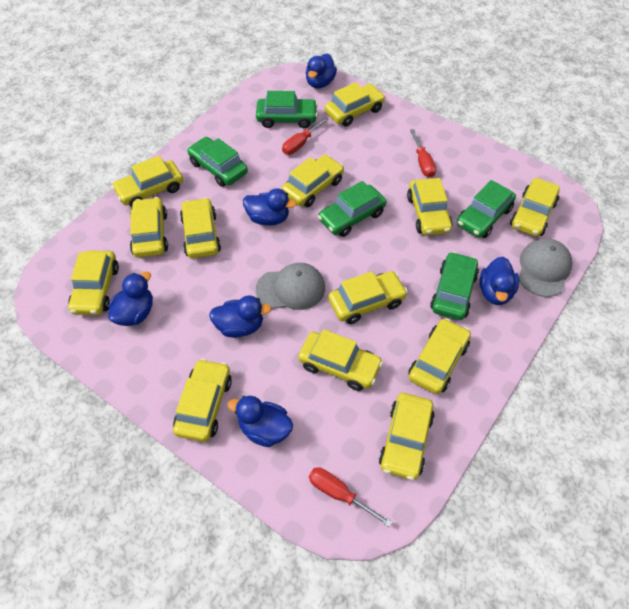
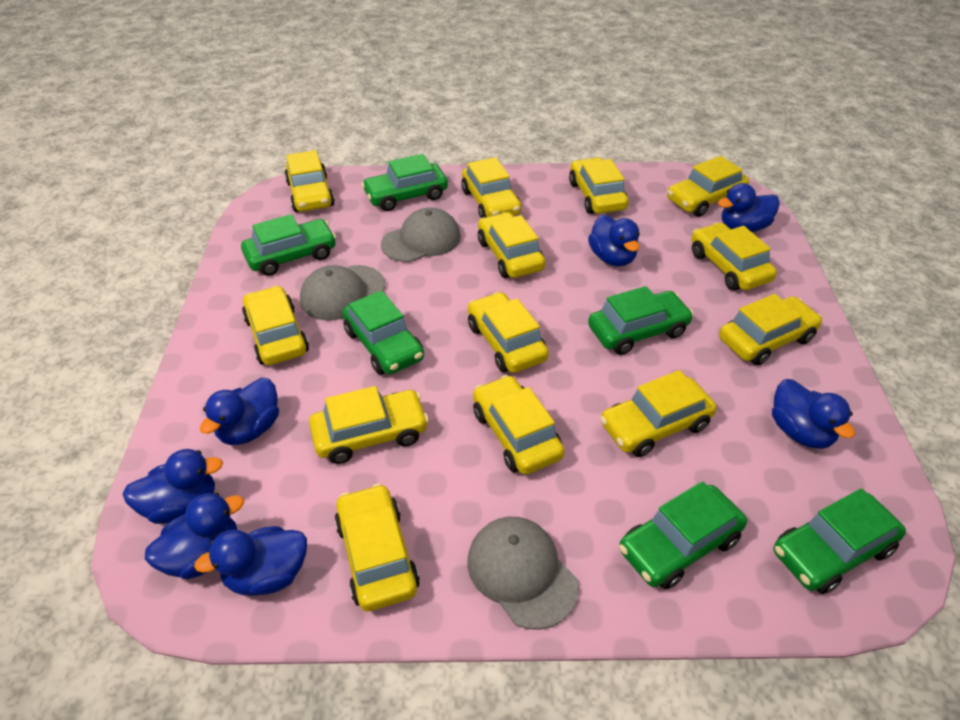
blue duck: [108,272,153,326] [209,295,272,338] [227,396,293,447] [243,188,296,226] [306,54,337,88] [480,257,519,305] = 6 -> [122,449,223,524] [145,492,244,579] [194,526,307,596] [200,378,279,445] [588,214,640,267] [718,183,780,232] [772,379,855,449] = 7
green car: [187,137,248,187] [256,91,318,128] [318,181,386,237] [430,252,479,320] [457,180,516,238] = 5 -> [241,214,336,276] [343,290,424,375] [361,154,448,211] [588,286,694,355] [619,481,747,589] [774,488,906,594] = 6
grey cap: [256,263,325,310] [519,239,572,297] = 2 -> [300,265,385,321] [381,207,461,262] [467,517,579,630] = 3
red screwdriver: [282,117,328,155] [309,467,392,527] [410,129,436,178] = 3 -> none = 0

